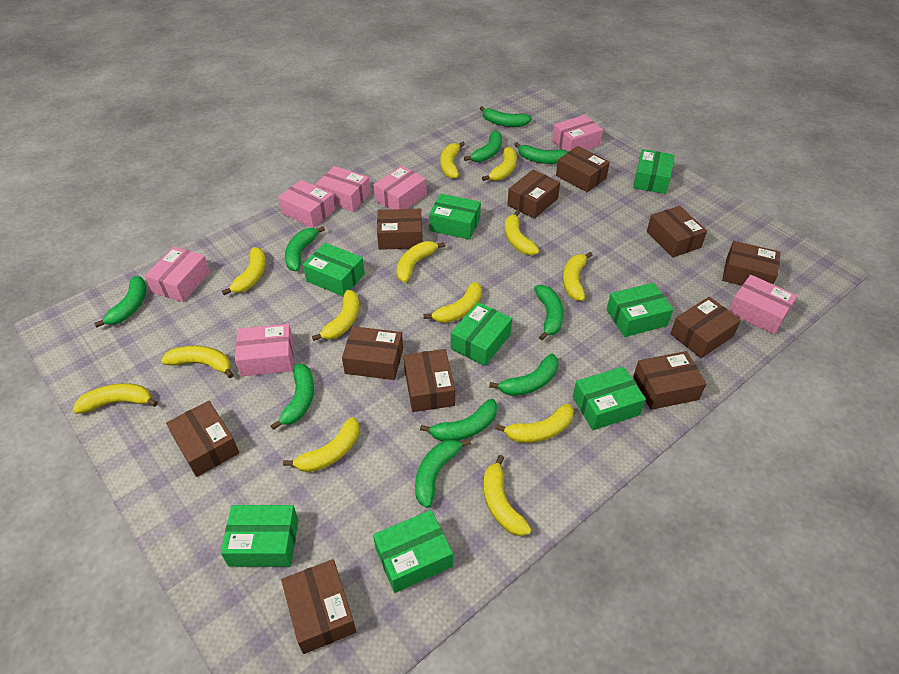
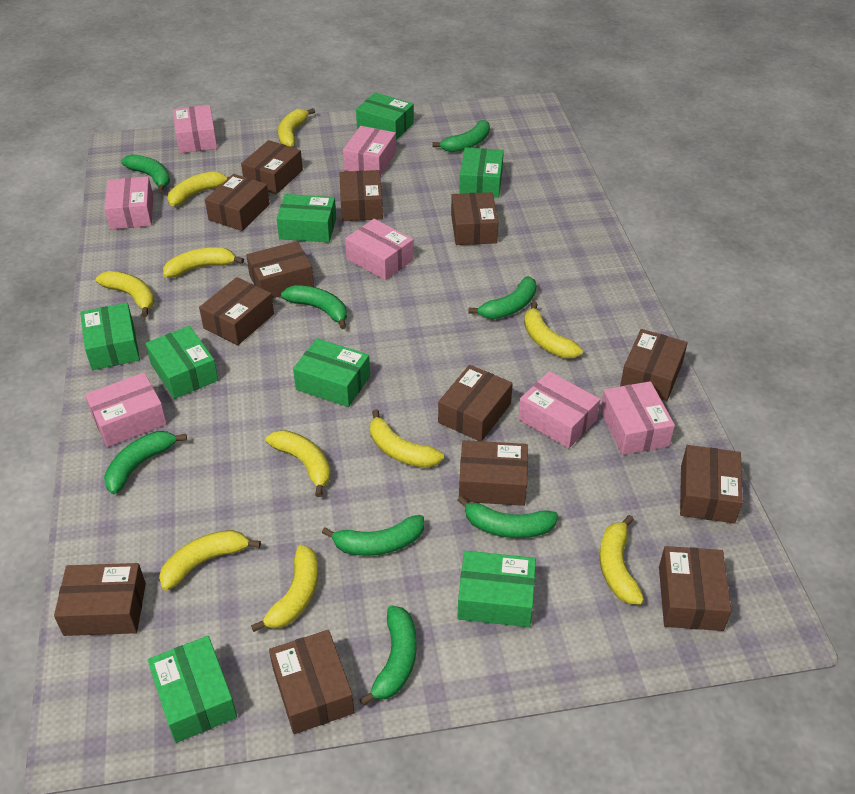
brown box: [166,401,239,477] [281,559,356,654] [342,326,403,380] [377,209,422,250] [404,349,455,412] [507,170,560,219] [556,146,610,192] [633,351,706,410] [647,206,707,258] [670,297,741,358] [722,241,781,286] = 11 -> [54,563,146,636] [199,277,274,345] [205,174,270,231] [241,140,303,194] [246,241,314,298] [269,630,354,734] [339,170,383,221] [438,365,513,441] [451,192,498,245] [459,440,528,506] [620,329,688,401] [659,546,732,631] [680,445,743,523] = 13
green banana: [94,276,146,328] [270,364,314,430] [285,226,325,271] [415,439,471,508] [420,399,497,441] [464,131,502,162] [479,106,532,127] [489,354,558,396] [514,142,569,164] [534,285,563,340] = 10 -> [104,431,187,494] [121,154,170,193] [281,285,347,329] [322,515,424,556] [359,606,417,706] [432,120,490,152] [458,496,558,538] [469,276,536,319] = 8
yellow banana: [73,383,158,414] [161,345,233,378] [222,247,266,295] [283,417,359,472] [312,290,359,341] [396,241,445,282] [424,282,482,323] [440,142,465,179] [482,147,517,181] [484,455,531,536] [495,403,574,443] [505,210,539,255] [563,252,592,301] = 13 -> [96,271,154,317] [159,530,261,590] [163,247,244,278] [168,171,229,206] [251,545,318,632] [266,430,331,497] [278,108,315,147] [370,409,444,468] [524,302,583,358] [600,515,644,604] = 10

